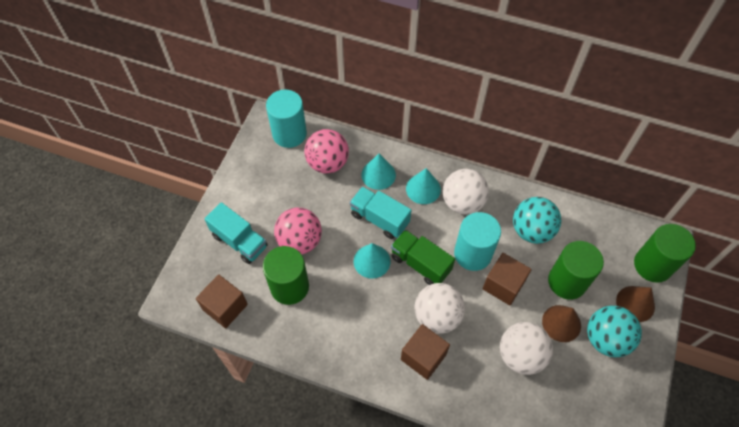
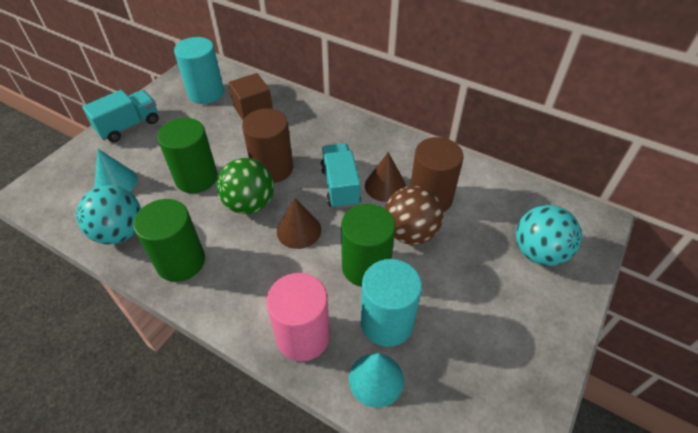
brown ball: none = 0 -> [385,186,443,245] = 1
brown cube: [196,274,248,328] [401,324,450,380] [482,253,531,305] = 3 -> [228,73,273,120] = 1
brown cylinder: none = 0 -> [242,108,293,183] [410,137,464,212] = 2
green ball: none = 0 -> [217,158,274,214] = 1
green truck: [391,230,455,285] = 1 -> none = 0
pink ball: [274,208,322,254] [304,129,349,174] = 2 -> none = 0
pink cylinder: none = 0 -> [266,273,330,362] = 1
turquoise cone: [354,243,390,278] [361,154,396,190] [406,168,441,204] = 3 -> [95,149,137,192] [349,353,404,407] = 2
white ball: [415,283,465,334] [443,169,489,215] [500,322,553,375] = 3 -> none = 0

